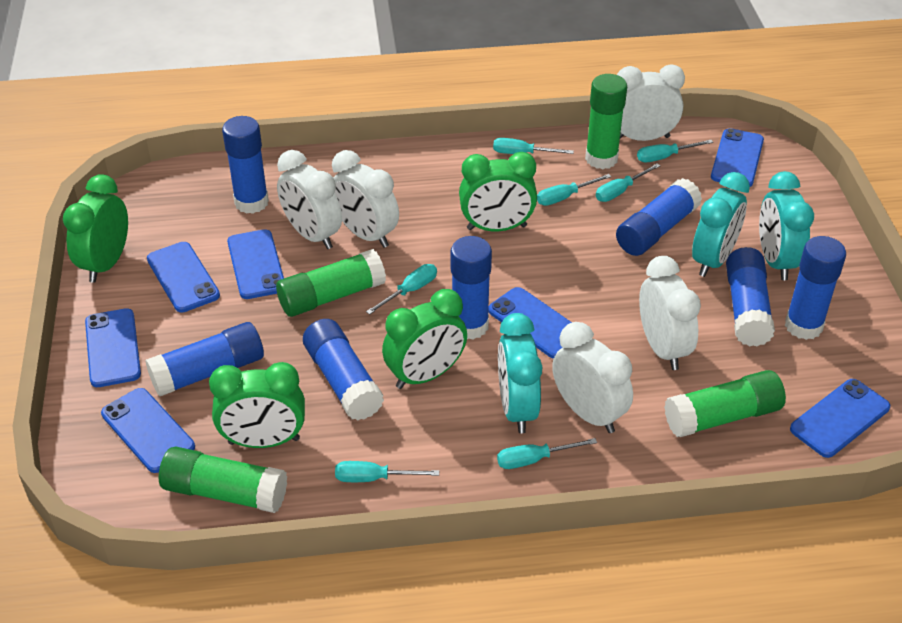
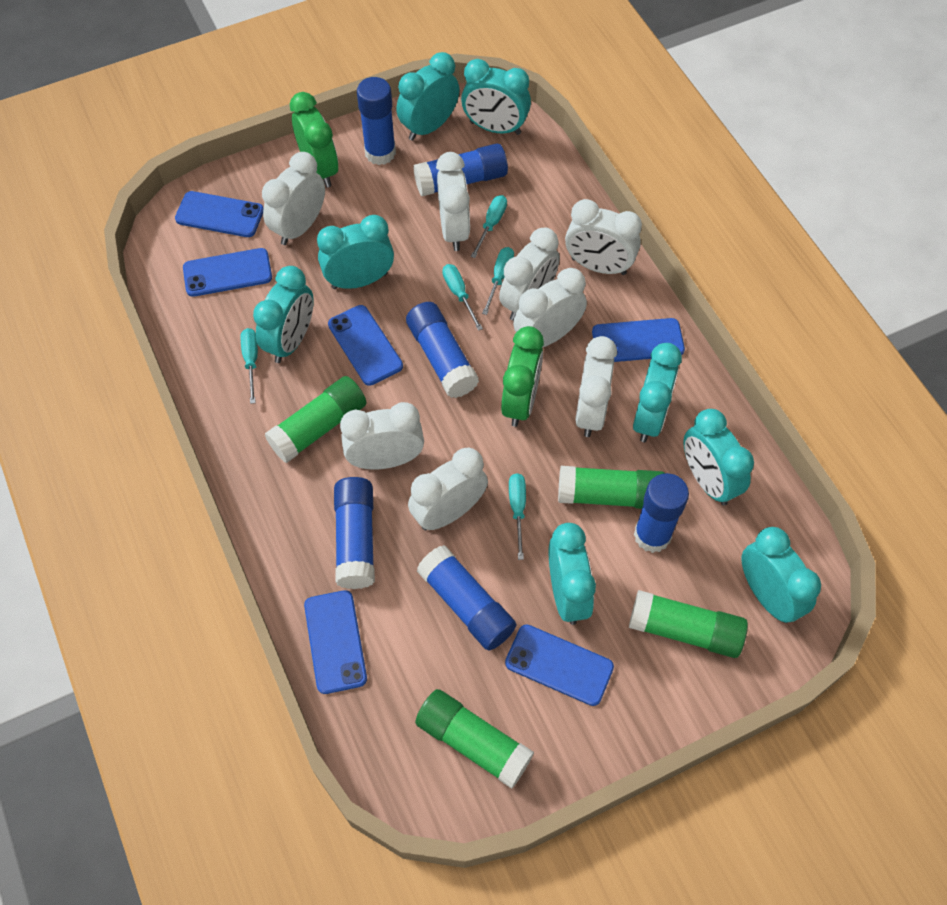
blue glue stick: [145,322,264,397] [222,116,269,214] [303,319,384,421] [451,236,492,340] [616,178,702,256] [726,247,775,346] [785,236,846,340] = 7 -> [334,477,375,589] [357,77,396,165] [406,302,479,398] [413,143,508,196] [417,545,517,651] [634,473,689,553] = 6
blue phone: [85,308,141,387] [101,388,195,473] [147,242,220,312] [227,229,284,299] [488,287,572,359] [711,128,764,187] [790,379,890,458] = 7 -> [175,191,264,237] [183,248,272,297] [304,590,367,694] [328,305,403,386] [505,624,614,706] [592,318,685,362] = 6
green clock: [63,174,128,283] [209,362,305,448] [382,289,467,389] [459,152,537,231] = 4 -> [290,92,338,188] [501,326,544,427] = 2
turquoise clock: [498,313,542,433] [692,172,750,277] [759,171,814,280] = 3 -> [253,266,314,363] [317,215,394,289] [396,52,460,141] [461,59,531,135] [549,523,596,625] [633,343,682,442] [683,409,754,505] [741,527,821,623] = 8
turquoise screwdriver: [335,461,439,482] [366,264,437,315] [493,138,574,154] [497,438,597,469] [537,174,611,206] [596,163,660,202] [637,140,713,162] = 7 -> [241,328,258,404] [442,264,483,331] [471,195,507,258] [482,247,514,315] [509,473,526,560] = 5
white clock: [277,150,342,249] [332,150,399,248] [552,322,633,433] [617,64,685,141] [639,256,701,370] = 5 -> [262,152,325,245] [340,402,424,470] [408,448,488,530] [436,152,470,251] [499,228,560,321] [513,268,587,347] [565,199,642,275] [575,336,617,437] = 8

